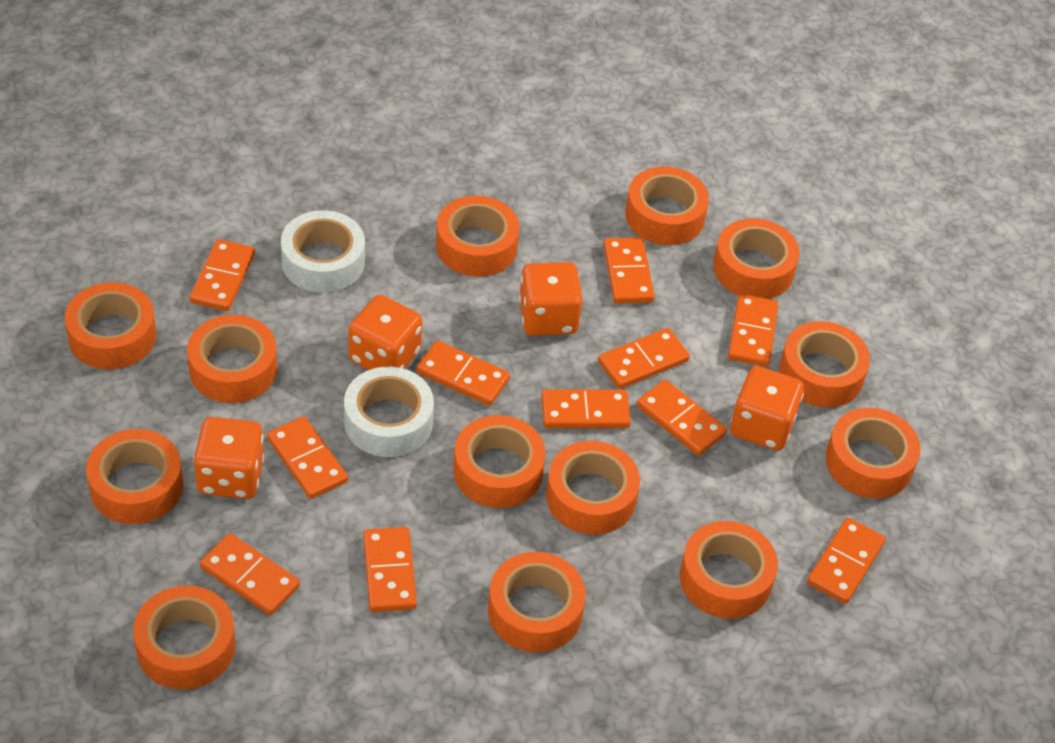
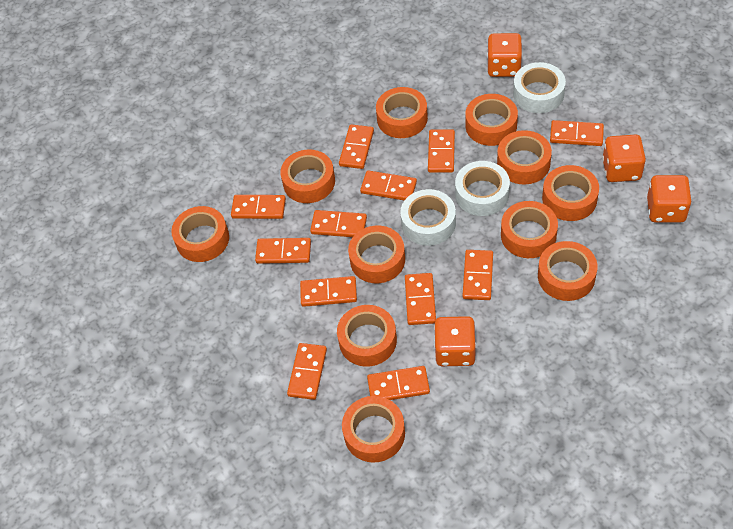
orange domino: [189,239,255,311] [200,533,300,615] [267,416,348,499] [363,527,417,612] [416,340,510,406] [541,389,631,428] [598,328,690,389] [603,237,654,304] [636,380,727,456] [728,294,779,367] [807,518,886,604] = 11 -> [231,195,286,219] [255,238,311,264] [287,343,327,400] [300,276,357,307] [310,210,367,237] [339,124,374,169] [360,170,417,200] [367,366,430,400] [405,273,436,325] [428,129,455,173] [463,250,493,300] [550,120,604,146] = 12
orange tape: [65,282,156,370] [86,429,183,524] [133,585,235,690] [187,315,277,403] [436,196,519,277] [453,415,546,508] [488,552,586,652] [546,441,640,535] [625,167,709,245] [680,521,778,619] [713,218,800,299] [779,321,870,408] [825,408,921,499] = 13 -> [171,206,229,262] [280,149,335,203] [337,305,397,367] [342,396,405,463] [348,226,405,283] [376,87,428,138] [466,94,518,146] [497,130,552,185] [501,201,558,258] [538,241,597,301] [542,165,599,221] = 11
white tape: [281,210,365,293] [344,367,434,457] = 2 -> [400,189,456,246] [455,161,510,216] [513,62,566,113] = 3

